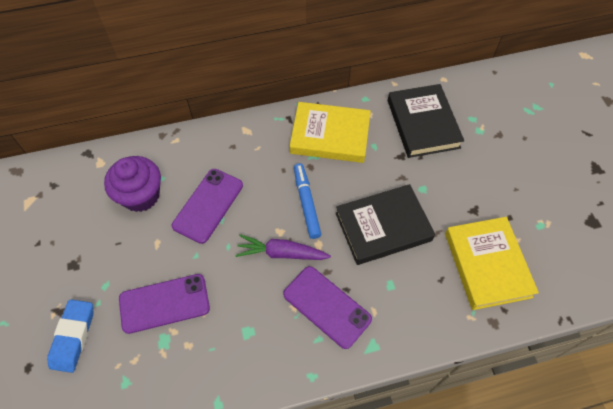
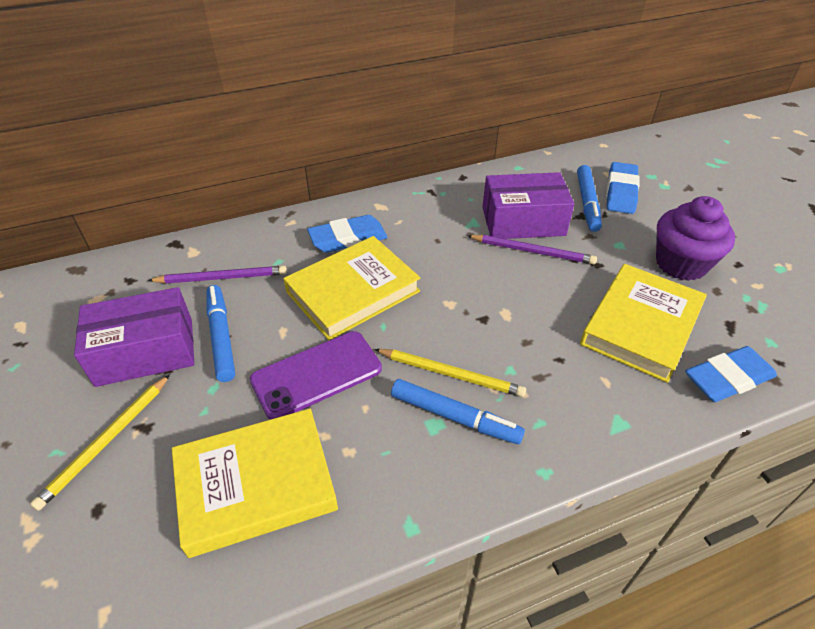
black book: [335,184,435,265] [388,84,464,158] = 2 -> none = 0
blue eraser: [47,299,94,373] = 1 -> [307,215,388,253] [606,162,640,214] [685,346,777,402] = 3
blue marker: [294,163,321,239] = 1 -> [206,285,235,382] [391,379,525,444] [577,165,602,232] = 3
purple box: none = 0 -> [74,287,194,387] [482,172,574,239] = 2
purple carrot: [235,234,331,260] = 1 -> none = 0
purple pencil: none = 0 -> [148,266,287,284] [467,235,597,264] = 2
purple phone: [119,274,210,334] [172,169,243,244] [283,266,372,349] = 3 -> [250,331,382,420] = 1
yellow book: [290,102,371,163] [445,217,539,310] = 2 -> [172,409,338,558] [283,236,420,340] [580,264,707,383] = 3
yellow pencil: none = 0 -> [30,374,170,511] [374,349,526,397] = 2

